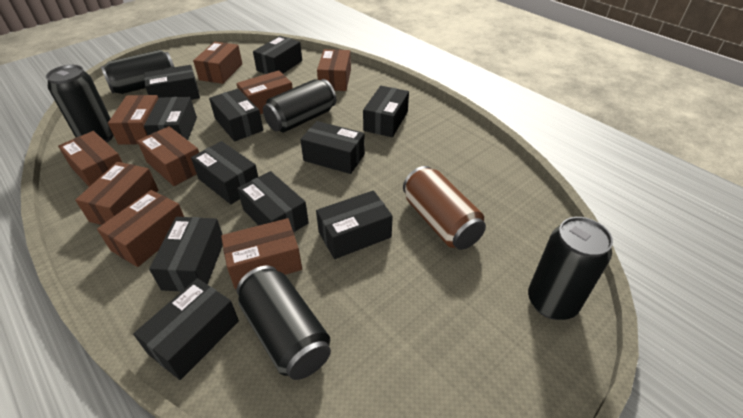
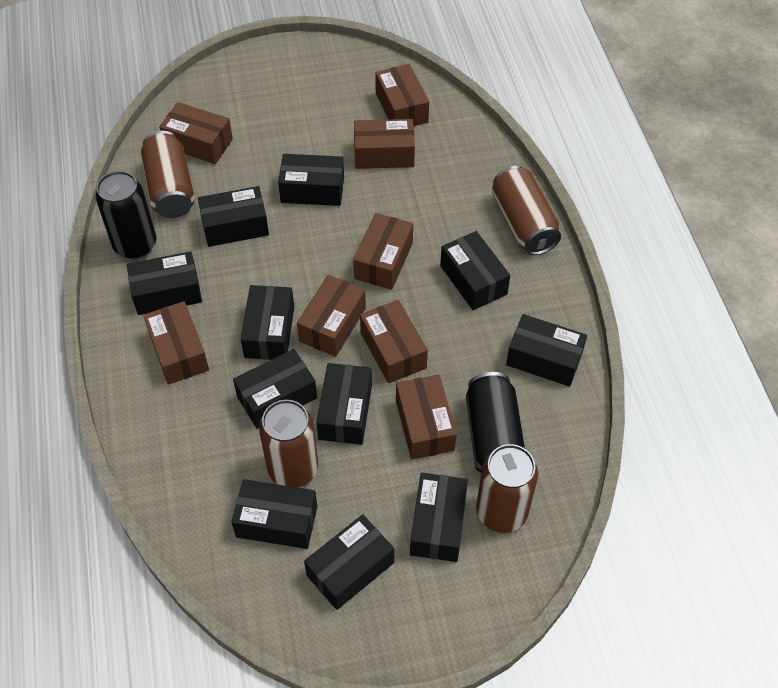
black can: [46,65,113,143] [101,50,174,94] [237,266,331,380] [263,79,336,133] [528,217,613,320] = 5 -> [96,171,156,259] [466,372,525,473] = 2
brown box: [58,131,123,187] [75,162,158,225] [97,190,184,267] [108,95,158,145] [137,126,199,186] [193,42,242,84] [221,218,302,289] [236,70,293,114] [317,49,351,91] = 9 -> [143,301,209,385] [159,102,233,164] [297,275,366,357] [353,213,413,290] [354,119,415,169] [360,300,428,383] [375,64,429,126] [396,375,457,459] = 8
brown can: [403,166,486,250] = 1 -> [141,131,195,218] [259,400,318,488] [476,444,538,533] [492,166,561,255] = 4

